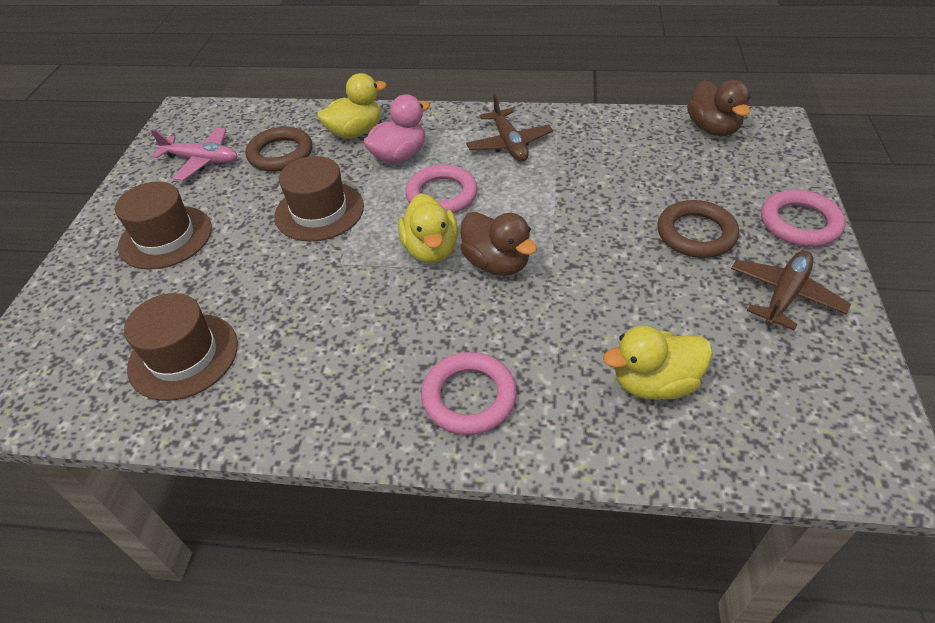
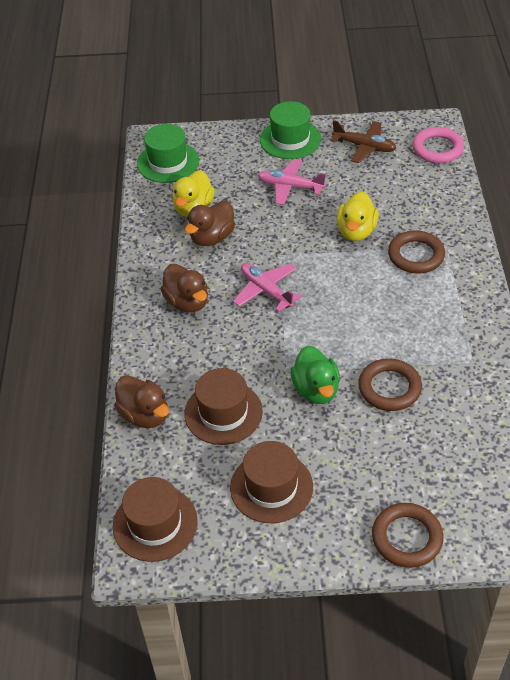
brown duck: [460,212,537,276] [687,80,751,136] = 2 -> [114,375,169,428] [160,264,208,313] [185,201,235,246] = 3
brown plane: [466,94,553,162] [731,251,851,330] = 2 -> [330,120,396,163] = 1
brown ring: [246,127,312,172] [657,200,739,258] = 2 -> [358,358,422,411] [372,503,444,568] [388,230,445,273] = 3
green duck: none = 0 -> [290,345,340,404] = 1
green hat: none = 0 -> [137,124,199,183] [260,101,321,159] = 2
pink duck: [363,95,430,164] = 1 -> none = 0
pink plane: [151,127,237,181] = 1 -> [233,263,302,312] [258,159,326,205] = 2
pink ring: [405,164,478,214] [421,352,517,435] [761,190,845,247] = 3 -> [413,127,464,163] = 1
yellow duck: [317,73,387,139] [398,193,458,263] [603,326,713,400] = 3 -> [173,170,215,217] [336,192,379,241] = 2

